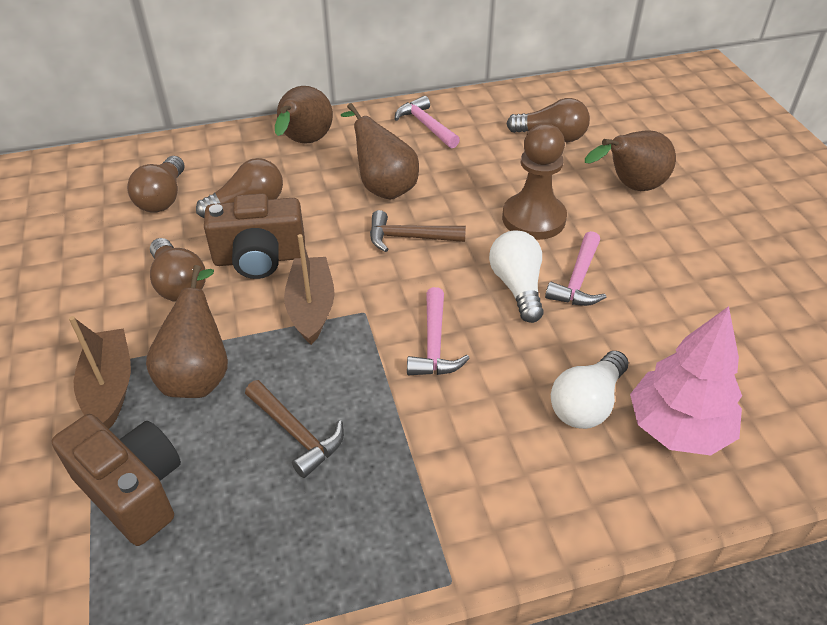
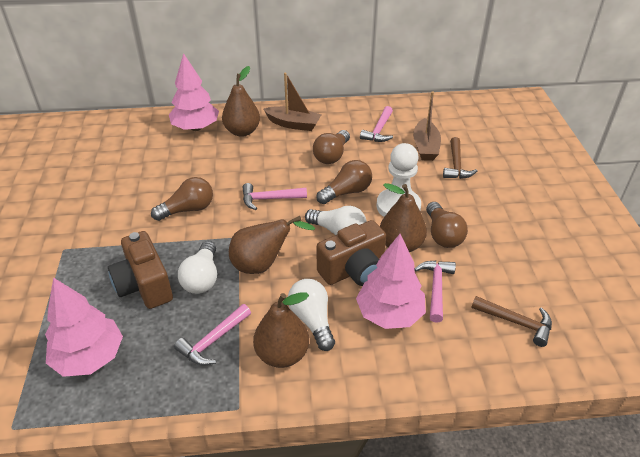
brown pawn: [502,124,567,240] = 1 -> none = 0
pink hammer: [395,96,460,148] [407,287,470,375] [545,231,606,306] = 3 -> [174,304,251,366] [242,183,307,210] [360,106,393,142] [415,261,456,323] = 4
pink tree: [630,306,742,456] = 1 -> [45,277,123,377] [169,53,219,131] [356,234,426,329] = 3
white light bulb: [489,230,544,323] [551,351,629,429] = 2 -> [178,241,217,294] [288,279,335,351] [305,206,367,235] = 3
white pawn: none = 0 -> [376,143,421,217] = 1

